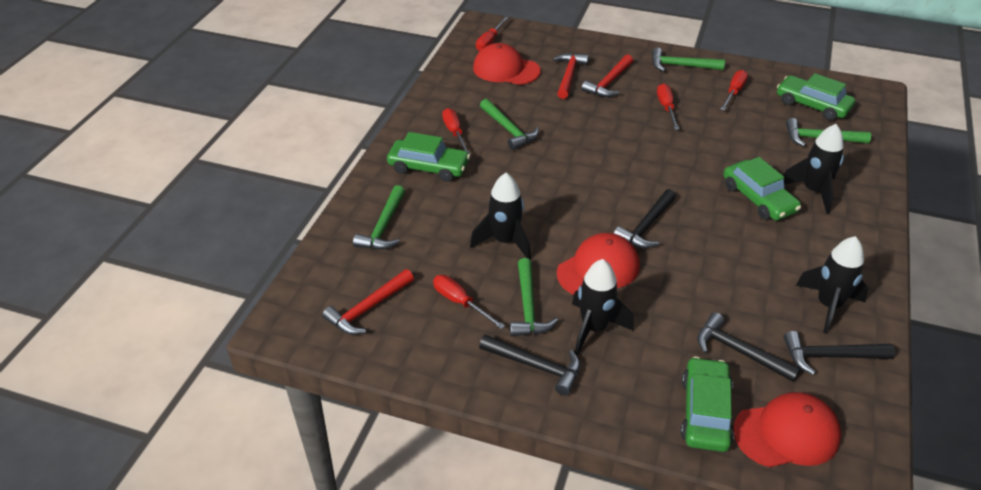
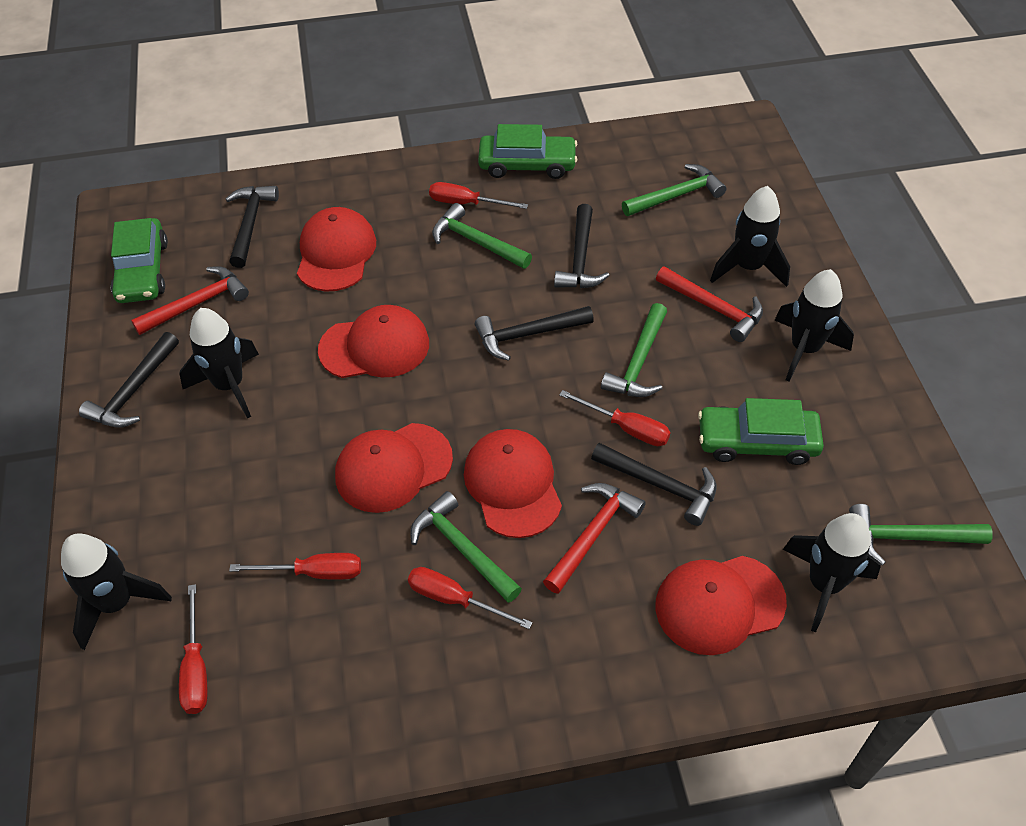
black hammer: [479,334,580,396] [613,189,676,248] [697,312,801,382] [783,331,895,375] = 4 -> [79,332,179,428] [226,186,279,268] [475,306,594,361] [554,204,610,288] [591,443,716,526] = 5
black rocket: [470,173,531,260] [572,259,634,355] [784,124,844,214] [796,236,868,334] = 4 -> [61,533,172,650] [179,308,259,418] [710,186,790,287] [775,269,854,382] [783,513,881,632] = 5
green car: [387,132,470,182] [681,357,734,452] [723,157,801,221] [777,73,855,121] = 4 -> [111,218,168,303] [478,124,577,179] [698,398,824,465] = 3
red cap: [473,43,541,85] [557,233,640,295] [733,392,841,467] = 3 -> [297,207,376,292] [318,305,429,378] [335,423,453,513] [464,429,562,538] [656,556,787,655] = 5

